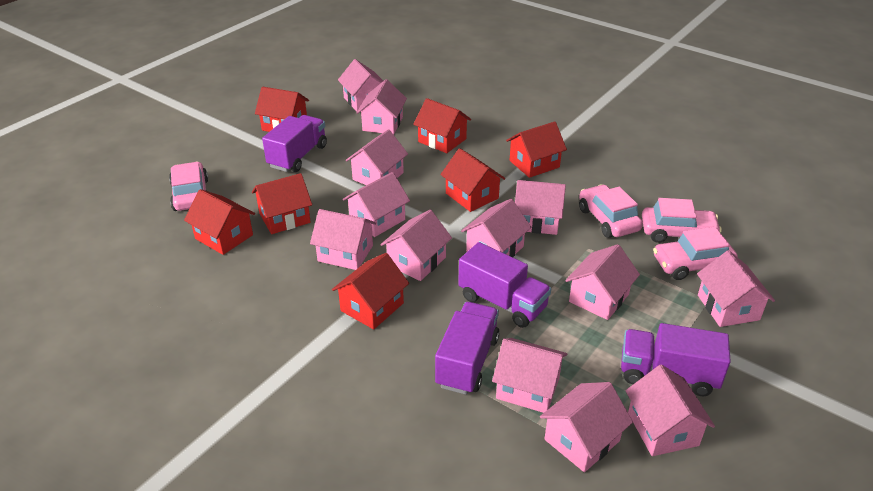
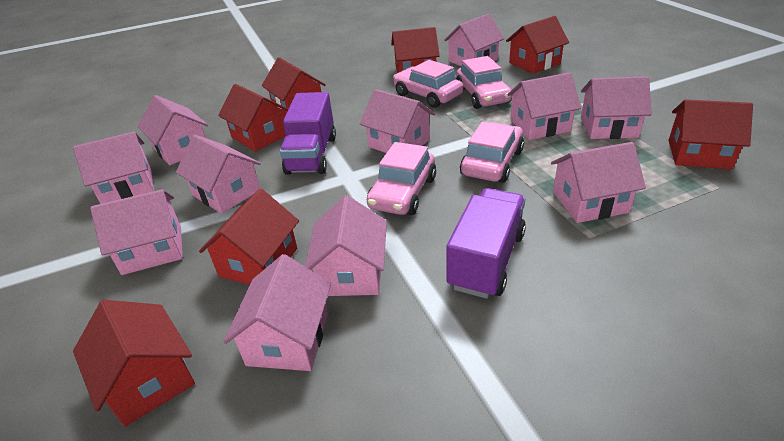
pink house: [310,209,376,270] [338,59,383,112] [343,172,410,237] [346,129,408,185] [356,79,407,135] [380,210,452,281] [461,199,531,257] [492,338,567,413] [515,180,566,235] [540,382,633,472] [565,244,640,320] [625,365,715,456] [697,250,775,327] = 13 -> [73,132,154,204] [90,189,182,275] [138,95,208,165] [176,135,261,214] [223,254,331,371] [305,195,387,296] [360,89,435,153] [444,14,504,66] [507,72,581,140] [551,142,646,223] [581,76,652,139] = 11
purple truck: [262,115,327,172] [435,302,500,395] [458,242,551,328] [621,323,731,396] = 4 -> [280,92,336,175] [447,188,526,299] = 2

